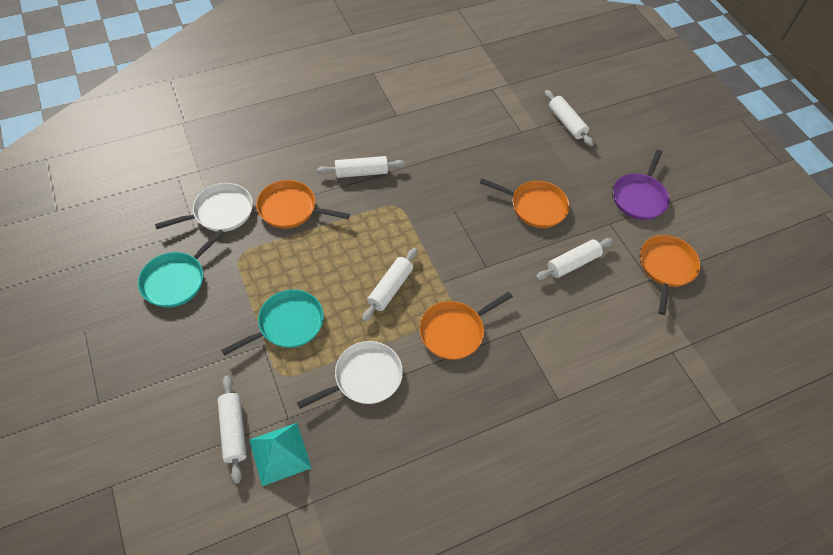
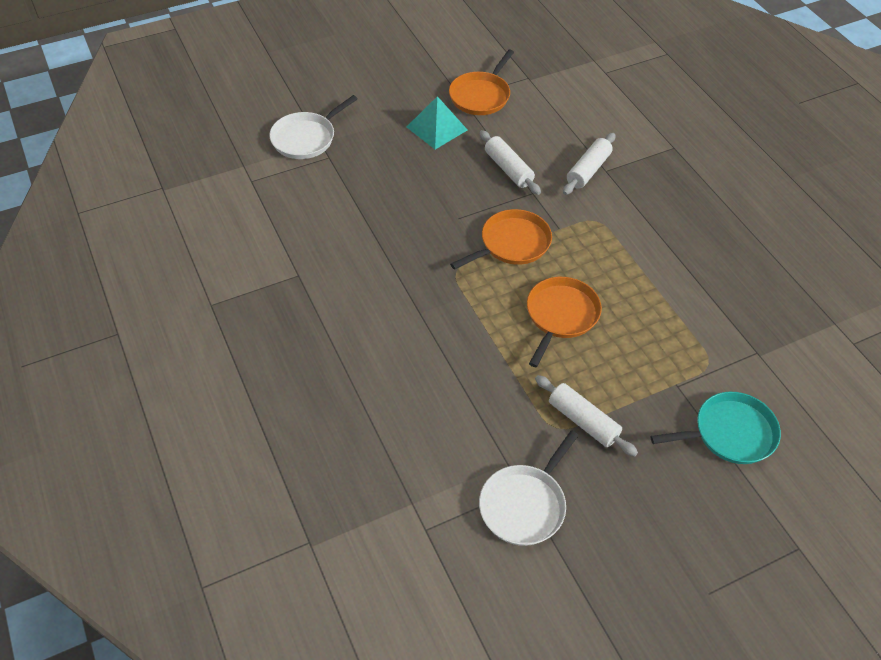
orange pan: [256,180,350,229] [419,292,513,360] [479,178,569,228] [640,235,700,315] = 4 -> [449,50,514,115] [450,209,552,270] [527,277,602,367] = 3
purple pan: [613,150,670,220] = 1 -> none = 0
turquoise pan: [138,229,225,308] [221,289,324,356] = 2 -> [650,392,781,464] = 1
white rolling pin: [218,376,247,484] [317,156,405,178] [362,248,417,322] [536,238,613,280] [545,90,594,146] = 5 -> [480,130,541,195] [535,375,638,457] [563,133,615,195] = 3

